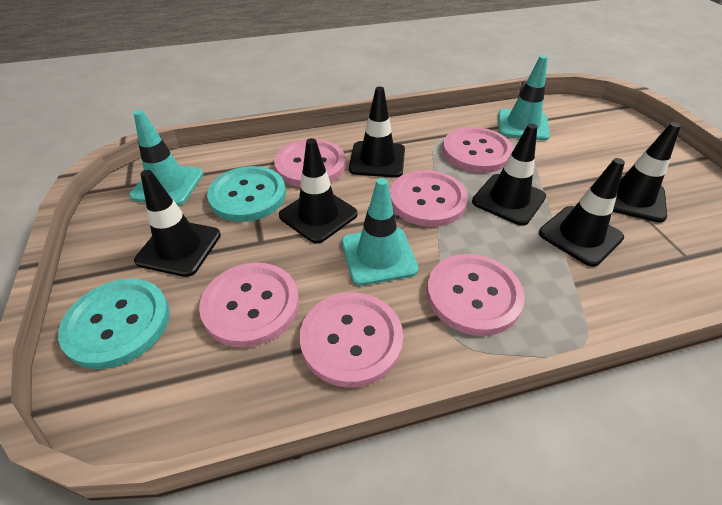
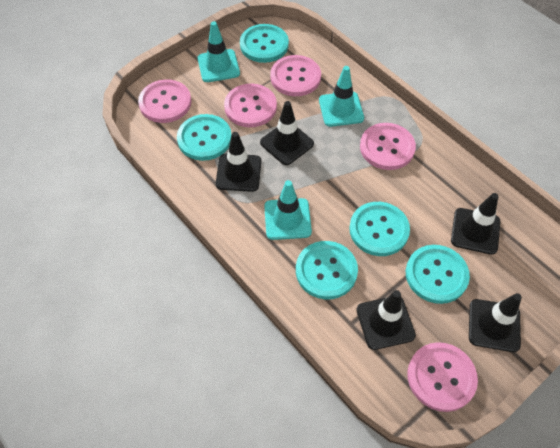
black traffic cone: [134,170,221,277] [279,138,358,244] [349,87,405,178] [472,124,546,226] [539,158,625,267] [613,122,681,223] = 6 -> [216,132,262,192] [260,101,314,165] [356,290,416,350] [451,193,501,255] [469,293,522,352] = 5
pink button: [199,263,299,348] [274,139,346,187] [299,292,403,388] [390,170,468,227] [427,254,525,336] [443,127,513,173] = 6 -> [138,79,191,123] [224,84,277,127] [270,55,321,96] [360,123,416,170] [407,342,478,412] = 5
turquoise button: [58,279,170,369] [207,166,286,222] = 2 -> [177,114,231,161] [240,24,289,63] [296,241,358,299] [349,202,410,256] [406,245,470,304] = 5

